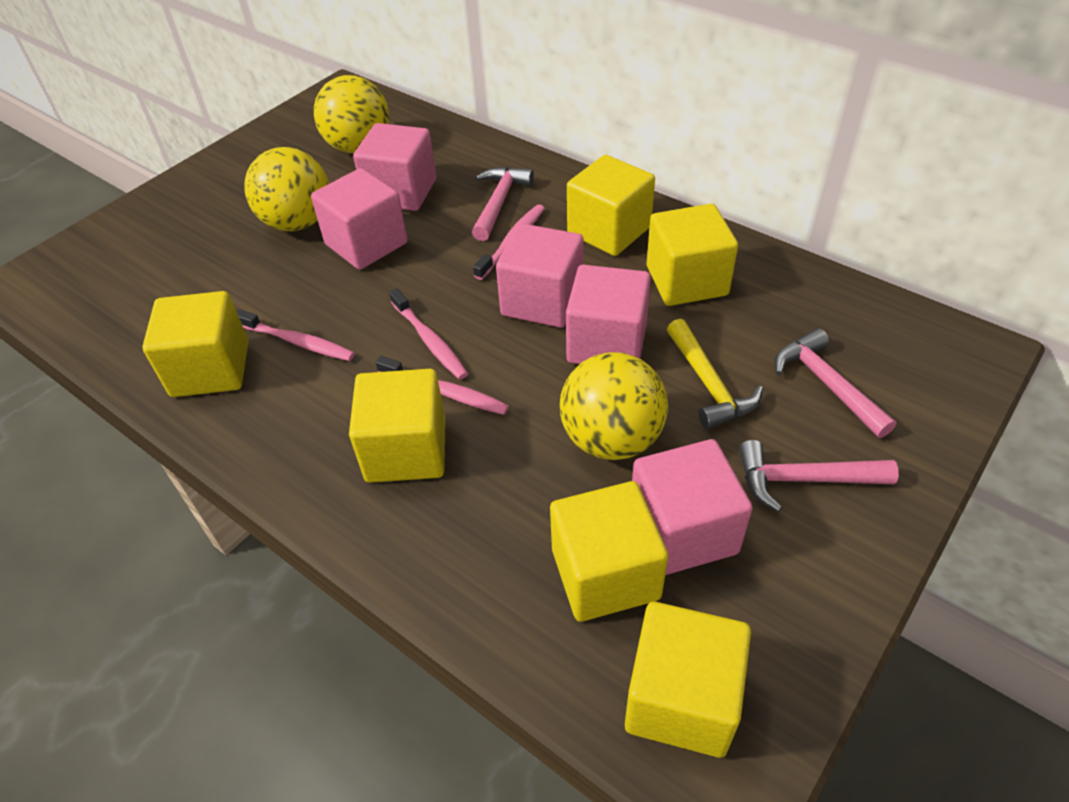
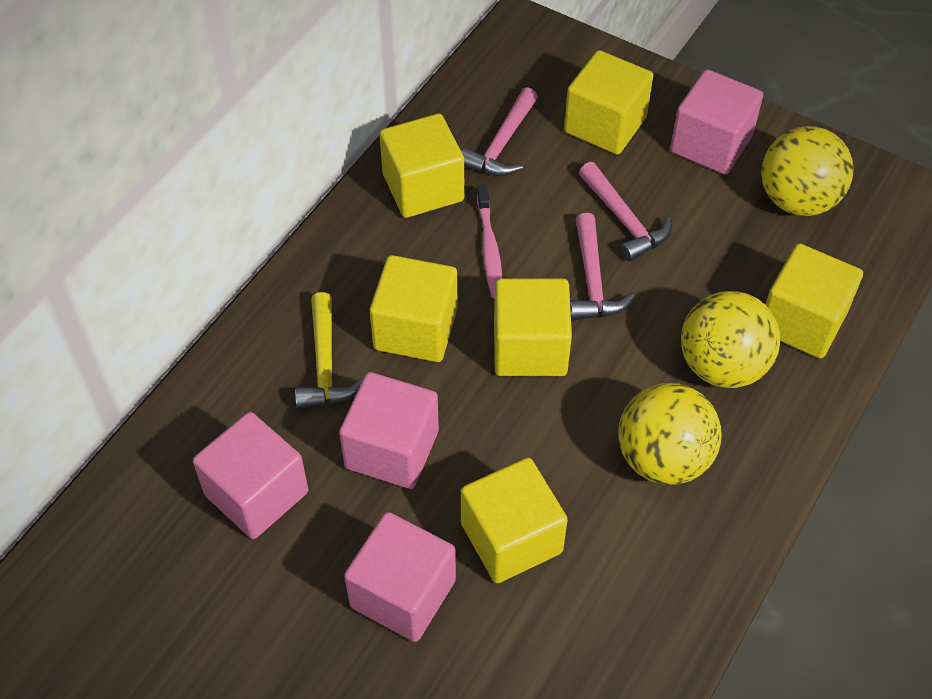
pink cube: [311,168,408,270] [353,123,436,211] [496,223,583,328] [566,265,651,364] [632,439,753,575] = 5 -> [193,412,308,539] [339,372,439,489] [344,512,456,642] [670,69,763,175] = 4
pink toothbrush: [236,309,355,361] [376,356,509,415] [389,288,468,380] [473,204,545,280] = 4 -> [477,185,503,299] = 1

